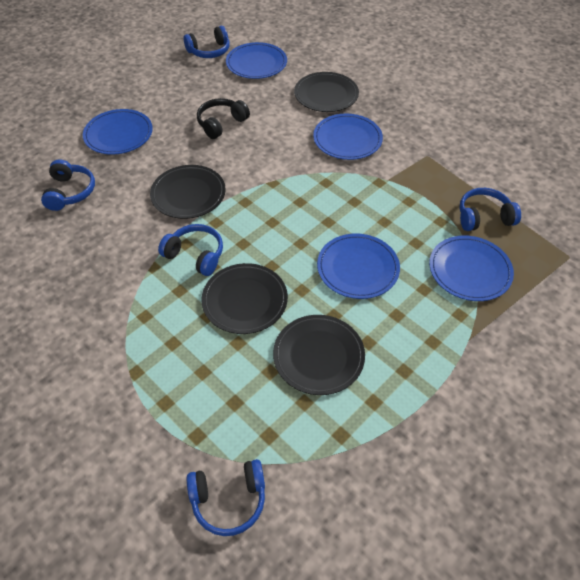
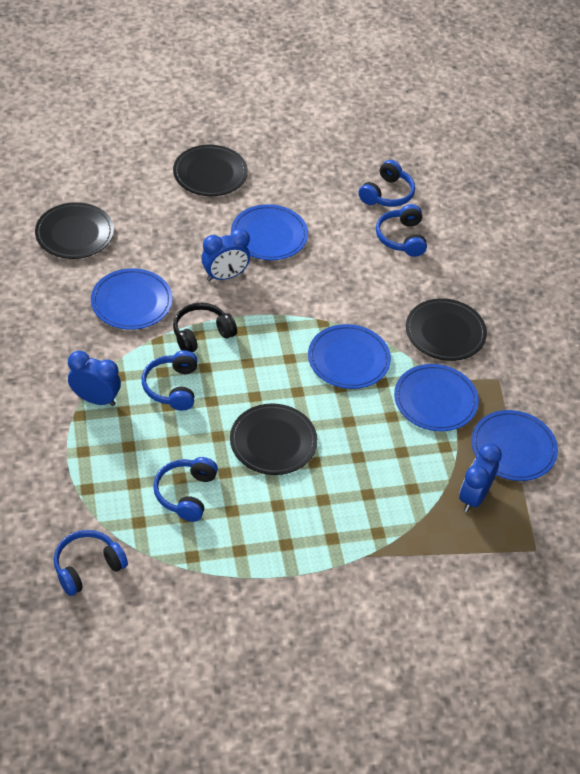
blue clock: none = 0 -> [68,351,121,406] [201,228,250,281] [459,443,502,512] = 3

